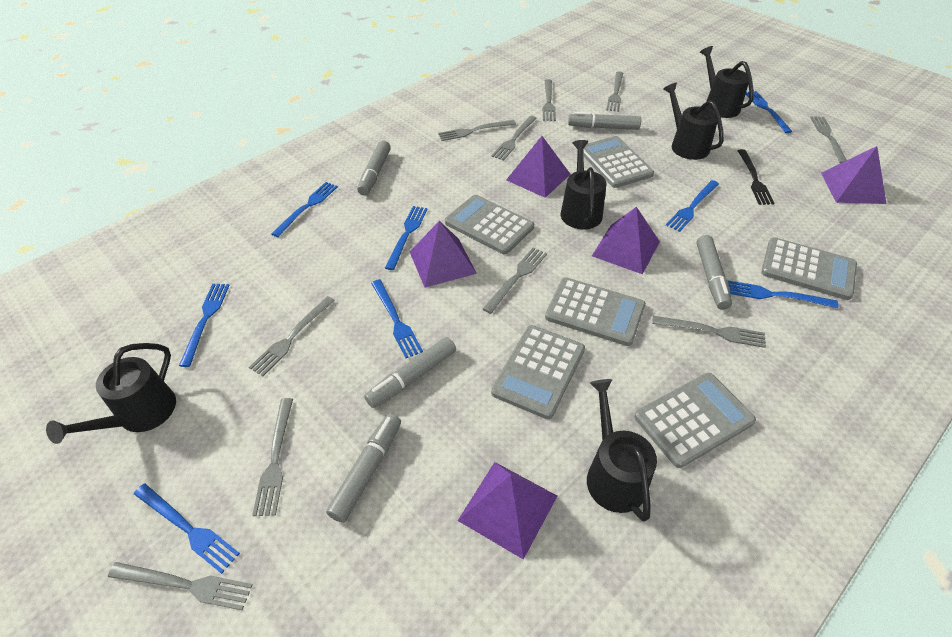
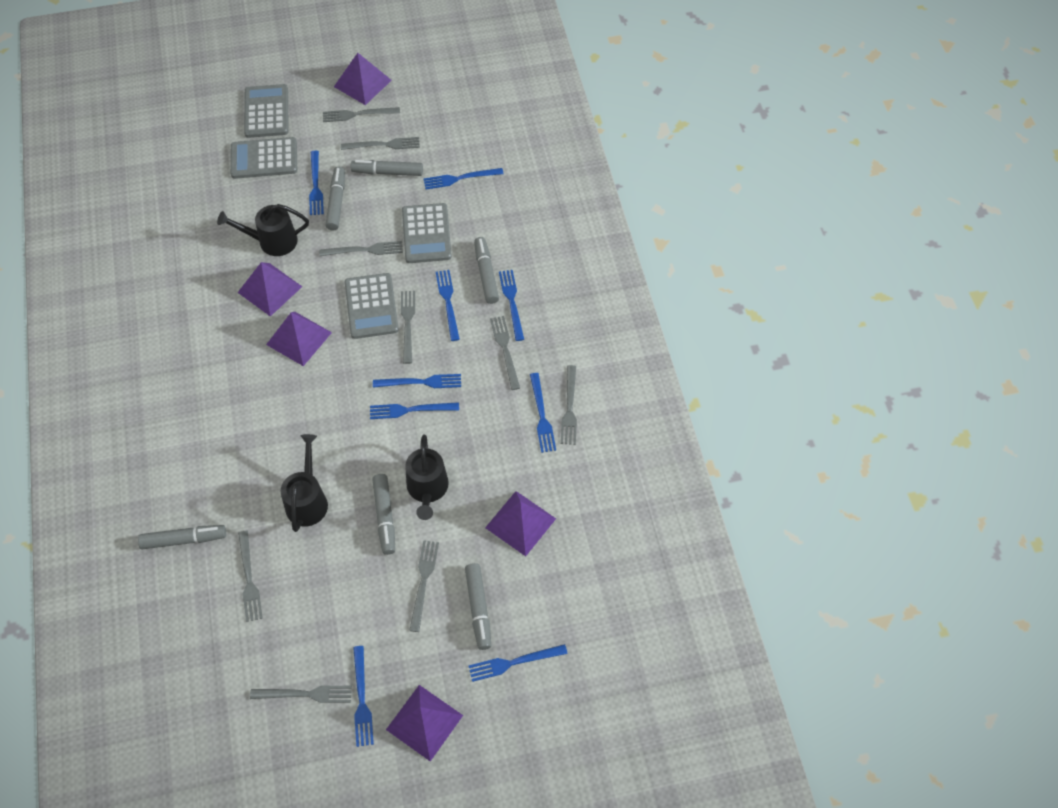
black fork: [738,149,775,205] = 1 -> none = 0
black watering can: [46,343,176,444] [561,140,606,230] [587,379,657,521] [663,82,724,160] [700,46,754,118] = 5 -> [217,204,309,256] [281,434,328,532] [405,434,449,520] = 3
blue fork: [134,483,240,574] [179,284,230,367] [271,182,338,237] [371,279,423,358] [385,206,428,270] [666,180,719,232] [727,280,838,308] [746,91,792,133] = 8 -> [309,151,324,215] [353,646,374,747] [370,402,459,419] [373,374,461,388] [424,168,504,190] [436,270,460,341] [468,644,568,682] [499,270,524,341] [530,373,556,453] = 9
grey calculator: [445,195,534,254] [491,325,585,419] [545,277,646,346] [583,136,654,188] [634,373,756,468] [761,237,857,300] = 6 -> [230,137,297,179] [244,84,289,138] [345,273,399,339] [402,203,452,263] = 4
grey fork: [108,562,253,610] [249,296,335,376] [252,398,293,516] [438,120,516,141] [483,247,547,314] [491,116,537,160] [543,79,556,121] [606,71,623,112] [652,316,766,348] [810,117,847,163] = 10 -> [238,531,263,622] [250,686,352,703] [319,241,403,256] [323,107,400,122] [341,137,420,150] [401,291,415,364] [409,540,439,632] [490,316,520,390] [561,365,577,445] = 9
grey marker: [326,413,401,523] [357,140,391,195] [364,337,456,408] [568,112,641,130] [696,235,732,310] = 5 -> [138,525,226,549] [325,167,345,230] [351,160,423,176] [372,474,395,555] [465,563,491,650] [474,237,499,304] = 6

